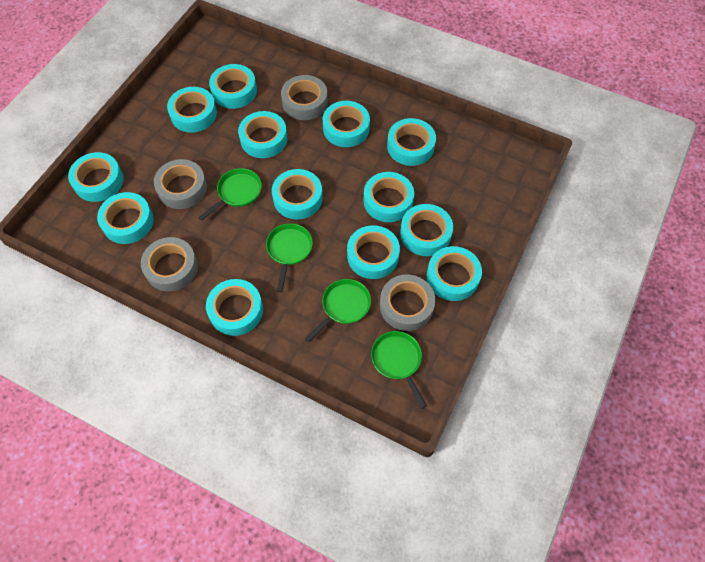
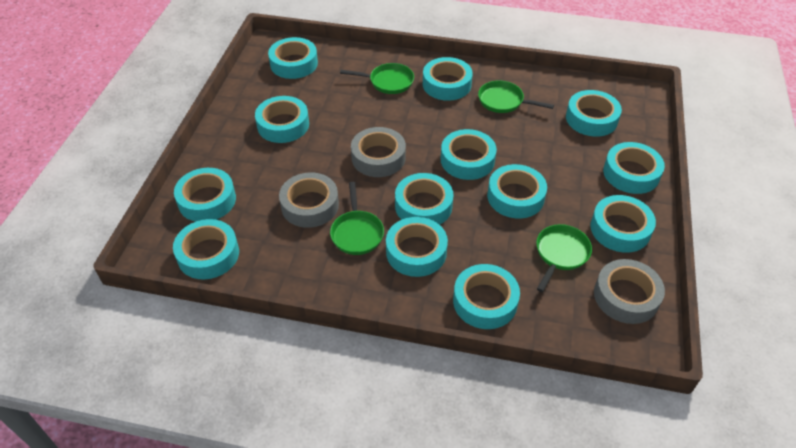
grey tape: [141,237,198,291] [154,159,207,209] [281,75,328,120] [380,275,435,331] = 4 -> [279,173,339,228] [351,127,406,177] [594,259,665,324] = 3

